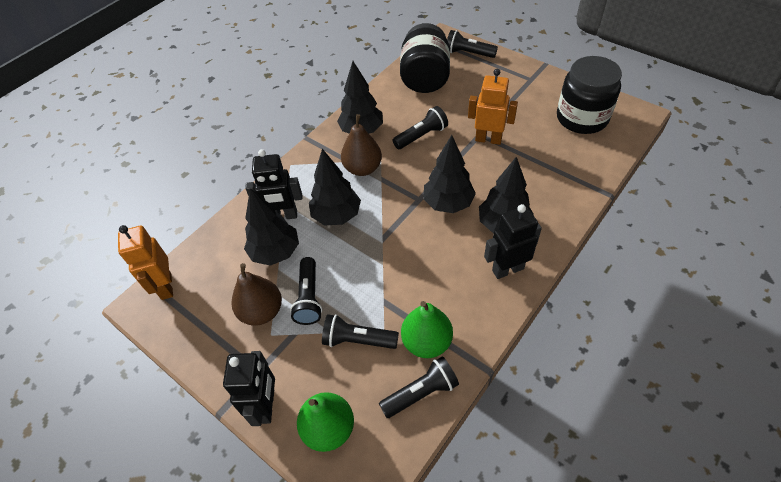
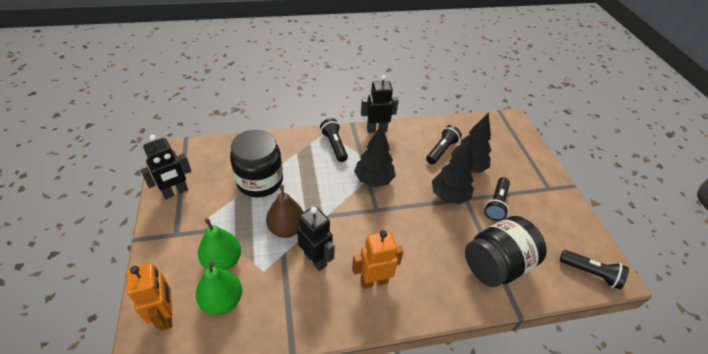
black flashlight: [290,257,322,325] [322,314,399,349] [379,356,459,418] [393,106,448,149] [447,30,498,58] = 5 -> [320,118,348,162] [426,125,462,164] [484,177,510,221] [560,250,629,289] = 4
black tree: [244,188,299,266] [309,149,361,226] [337,61,383,133] [423,135,476,213] [479,157,534,233] = 5 -> [354,124,396,187] [432,142,474,204] [451,112,491,173] = 3
brown pear: [232,263,282,326] [341,114,382,176] = 2 -> [266,185,304,238] = 1

